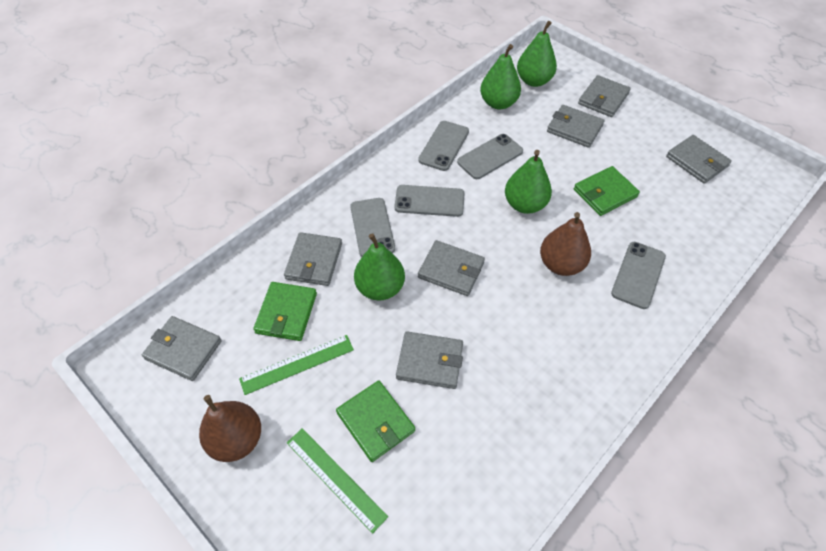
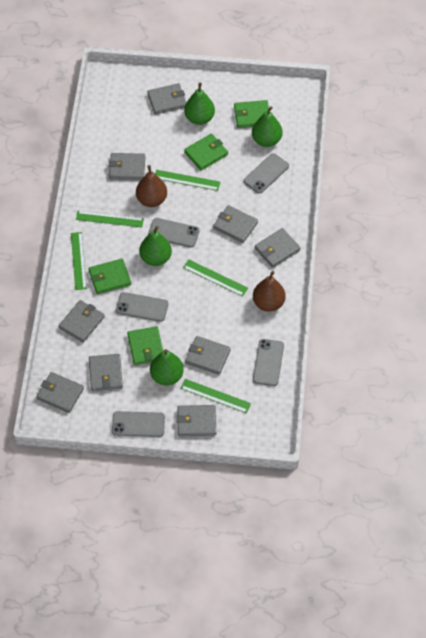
green ruler: [239,335,354,395] [287,428,388,534] = 2 -> [71,232,87,290] [76,211,144,228] [155,170,220,191] [180,379,251,413] [183,260,248,297] = 5
green wallet: [253,282,317,341] [336,380,415,462] [574,166,640,216] = 3 -> [89,259,131,294] [127,326,163,365] [184,134,228,171] [234,100,269,128] = 4
grey wallet: [142,316,222,381] [284,232,342,286] [396,331,463,389] [418,240,485,296] [547,105,604,148] [578,75,631,117] [666,135,732,184] = 7 -> [36,372,84,413] [59,300,105,343] [89,354,123,391] [109,153,145,180] [147,83,186,115] [176,405,216,436] [185,336,231,375] [213,205,258,243] [255,228,301,268] = 9

